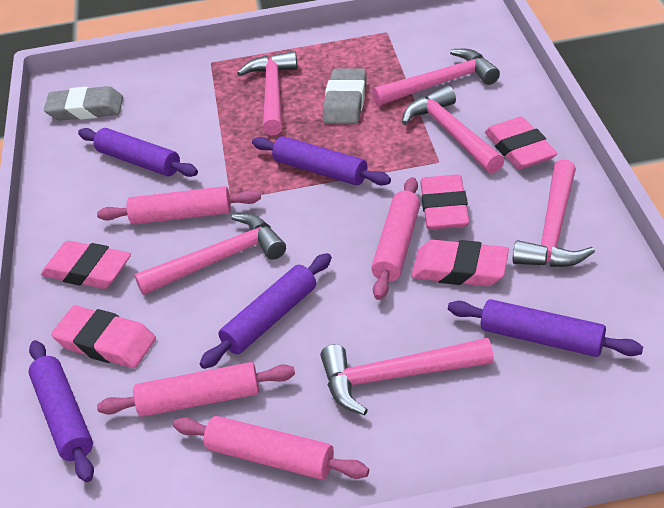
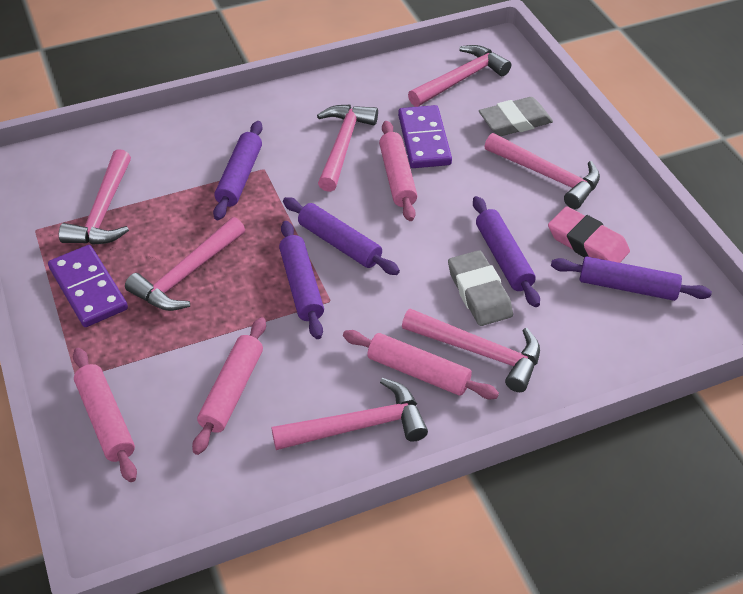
pink eraser: [41,241,131,289] [51,306,156,368] [411,240,509,286] [421,174,470,230] [485,117,557,170] = 5 -> [548,206,630,263] = 1
pink hammer: [134,213,286,295] [237,51,298,136] [321,338,494,415] [372,49,500,106] [402,85,504,174] [513,159,595,267] = 6 -> [59,149,131,245] [125,217,245,311] [271,378,428,450] [317,105,378,192] [402,308,540,392] [408,45,511,107] [484,133,600,209] = 7
purple domino: none = 0 -> [48,245,128,327] [398,105,452,168] = 2

